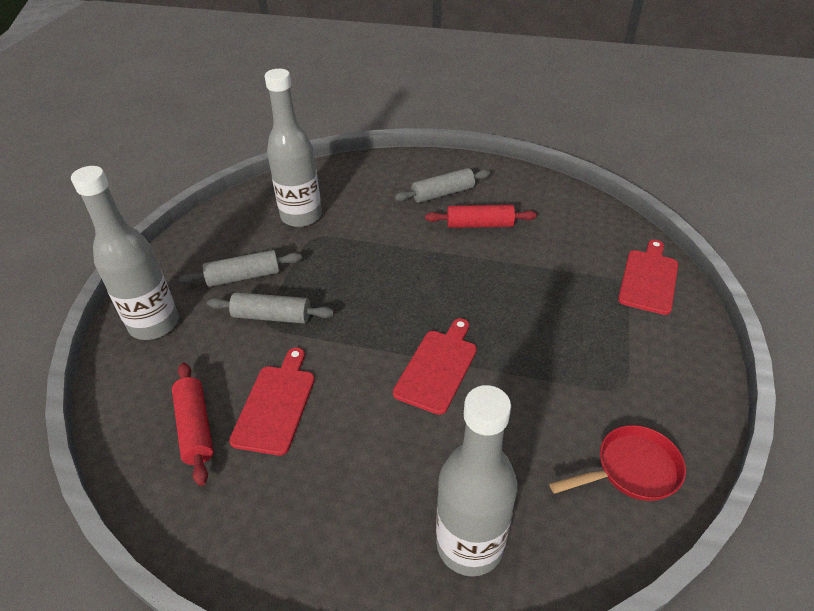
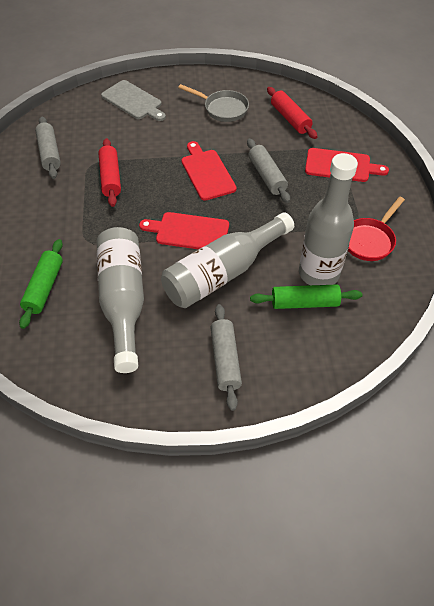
green rolling pin: none = 0 -> [19,239,63,329] [250,284,362,309] = 2
grey cutting board: none = 0 -> [101,80,166,121] = 1
grey pan: none = 0 -> [178,84,249,122] = 1

